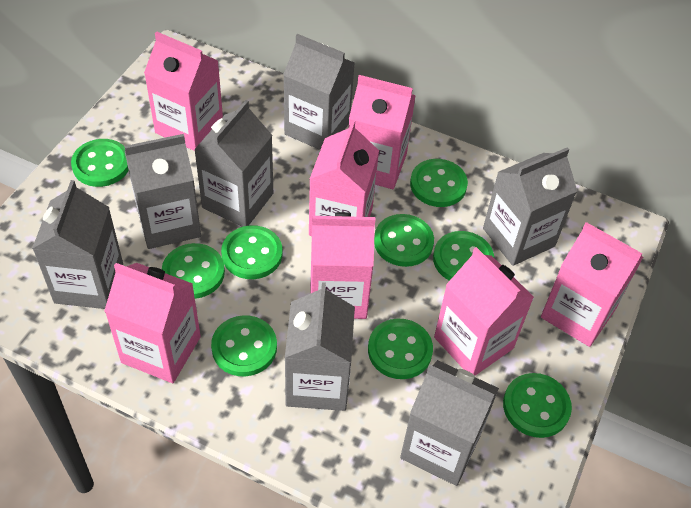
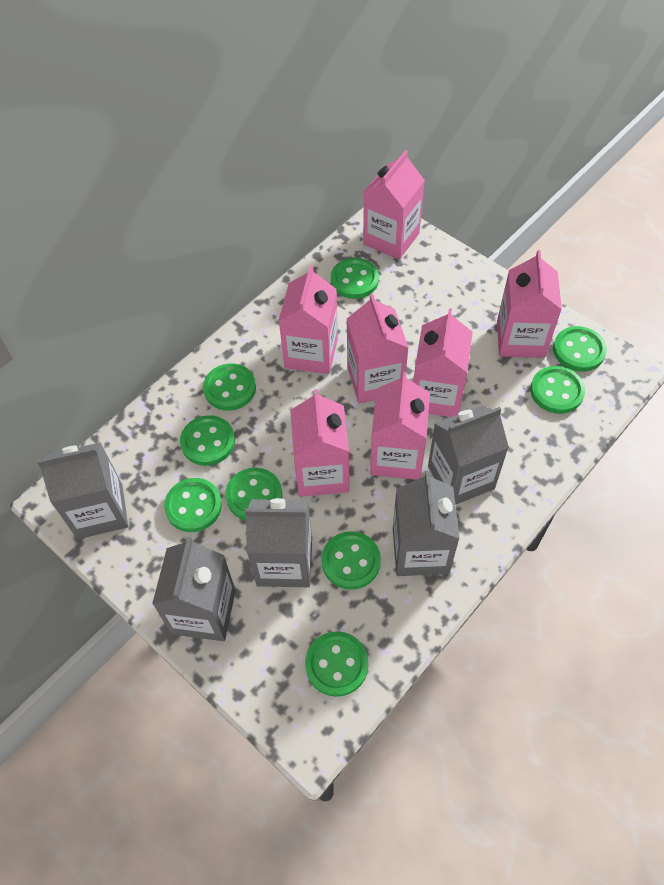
grey carton: [32,180,123,309] [124,134,201,249] [194,100,273,227] [283,34,354,150] [285,282,355,411] [400,360,499,486] [483,147,577,266] = 7 -> [37,442,128,539] [152,537,236,641] [245,498,312,587] [393,471,460,576] [428,405,509,505] = 5

